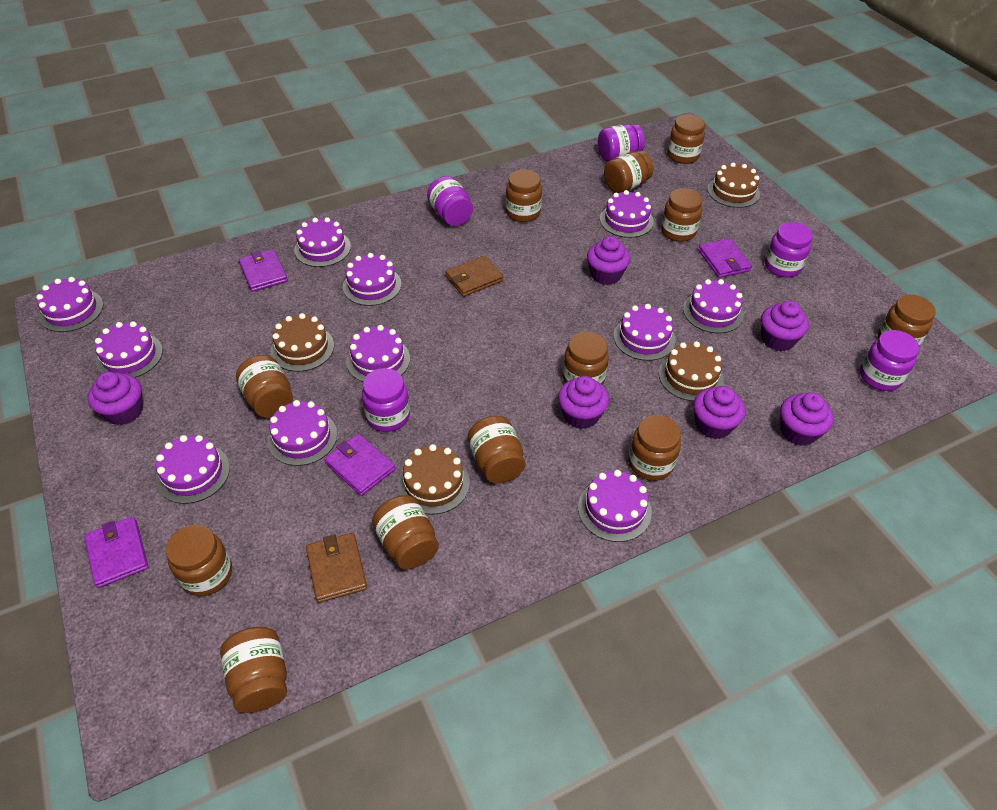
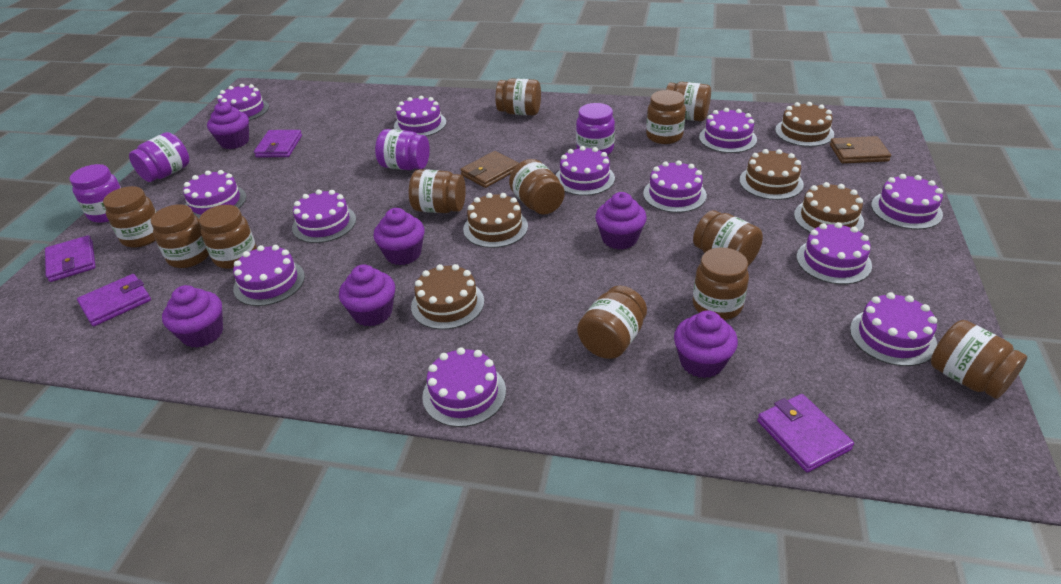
brown cake: [271,313,334,372] [398,444,470,514] [659,341,724,401] [708,162,760,208] = 4 -> [411,264,484,330] [463,193,528,248] [739,149,804,200] [775,102,834,147] [794,182,864,232] = 5
purple cake: [36,277,103,332] [95,321,163,378] [156,435,230,504] [267,400,337,466] [294,217,351,267] [343,253,401,306] [346,325,410,382] [578,470,652,542] [600,190,654,238] [614,304,676,361] [683,279,744,333] = 11 -> [183,170,247,219] [217,84,269,121] [233,245,305,306] [292,190,356,243] [394,96,446,136] [422,347,506,427] [556,146,615,196] [643,160,707,213] [699,108,757,153] [797,222,872,284] [850,292,937,366] [871,174,943,230] = 12
purple jar: [362,368,410,432] [427,176,473,226] [598,124,645,162] [765,222,813,277] [860,330,920,391] = 5 -> [70,164,121,223] [129,132,189,182] [375,129,430,170] [576,103,615,155] = 4

